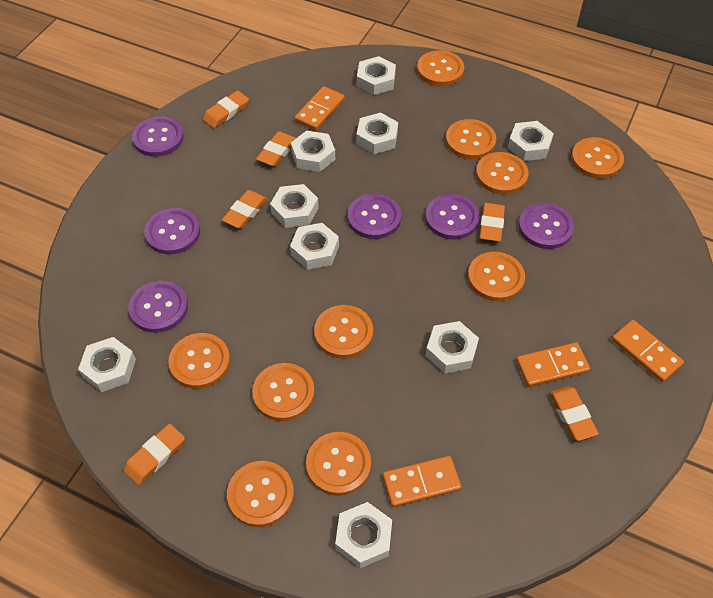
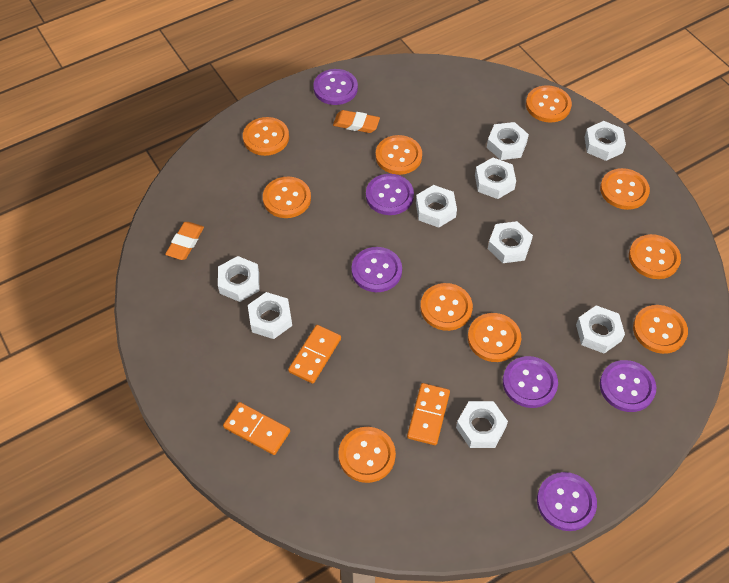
orange domino: [294,86,345,131] [383,456,461,507] [516,342,590,387] [612,320,684,382] = 4 -> [223,402,290,455] [288,325,341,384] [407,383,450,445] = 3
orange eraser: [123,424,185,485] [203,91,249,128] [222,190,268,229] [256,131,296,167] [479,203,505,242] [549,386,599,441] = 6 -> [165,222,204,260] [333,110,380,133] = 2

